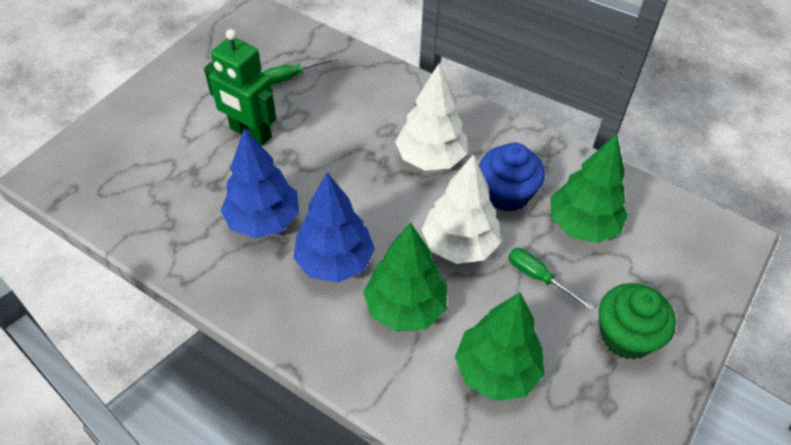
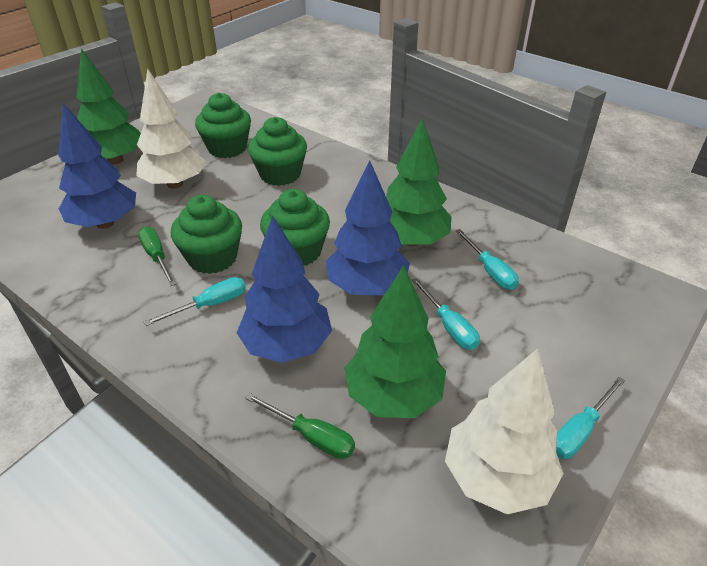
blue cupcake: [479,142,545,212] = 1 -> none = 0
blue tree: [220,128,299,238] [293,172,375,283] = 2 -> [58,103,136,229] [237,215,332,363] [326,160,410,295] = 3
green cupcake: [599,283,676,359] = 1 -> [171,195,242,274] [195,93,251,158] [248,117,307,186] [260,189,330,265] = 4
green robot: [204,29,276,146] = 1 -> none = 0
turquoise screwdriver: none = 0 -> [144,277,246,326] [412,278,480,350] [455,229,519,290] [556,377,625,459] = 4

